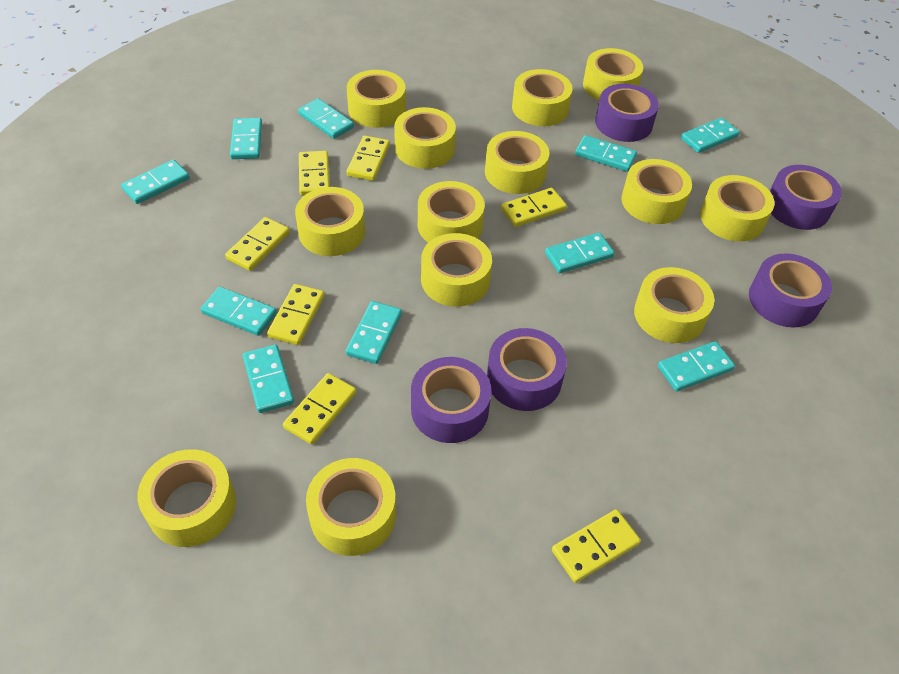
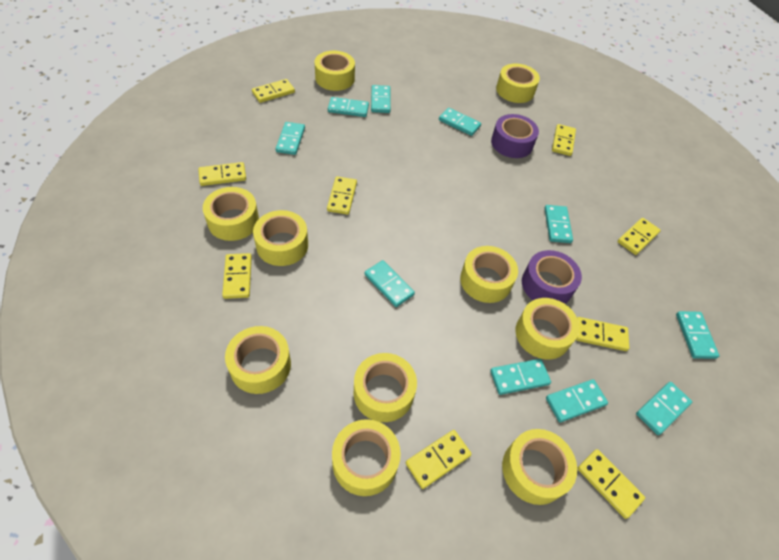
purple tape: [411,357,492,443] [487,328,567,411] [595,84,659,142] [749,253,832,328] [770,165,842,230] = 5 -> [491,114,539,158] [522,250,582,304] = 2
yellow domino: [225,217,290,271] [267,284,325,345] [283,373,356,445] [299,151,330,196] [347,136,390,181] [501,188,567,227] [552,509,641,583] = 7 -> [198,162,246,186] [222,253,252,299] [252,79,295,103] [327,176,357,215] [406,430,472,489] [552,124,576,156] [576,317,629,351] [577,449,645,519] [617,218,661,255] = 9
yellow tape: [138,449,236,547] [295,187,365,256] [306,458,396,556] [347,70,406,128] [394,107,456,169] [418,181,485,243] [421,233,492,307] [485,131,549,194] [512,69,573,126] [583,48,643,100] [621,159,692,224] [634,267,714,343] [700,175,774,242] = 13 -> [203,187,259,241] [225,326,291,394] [253,210,308,266] [314,51,355,91] [332,419,401,496] [354,353,417,422] [460,246,518,303] [496,63,540,103] [502,429,577,505] [515,298,580,360] = 10

